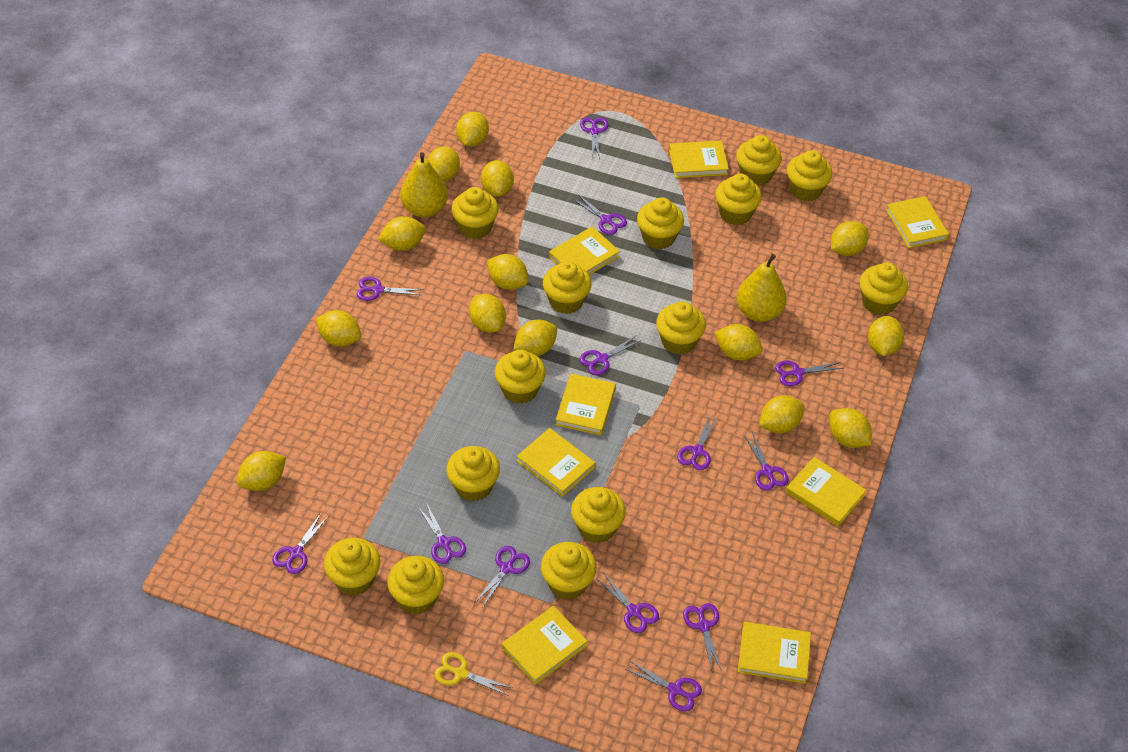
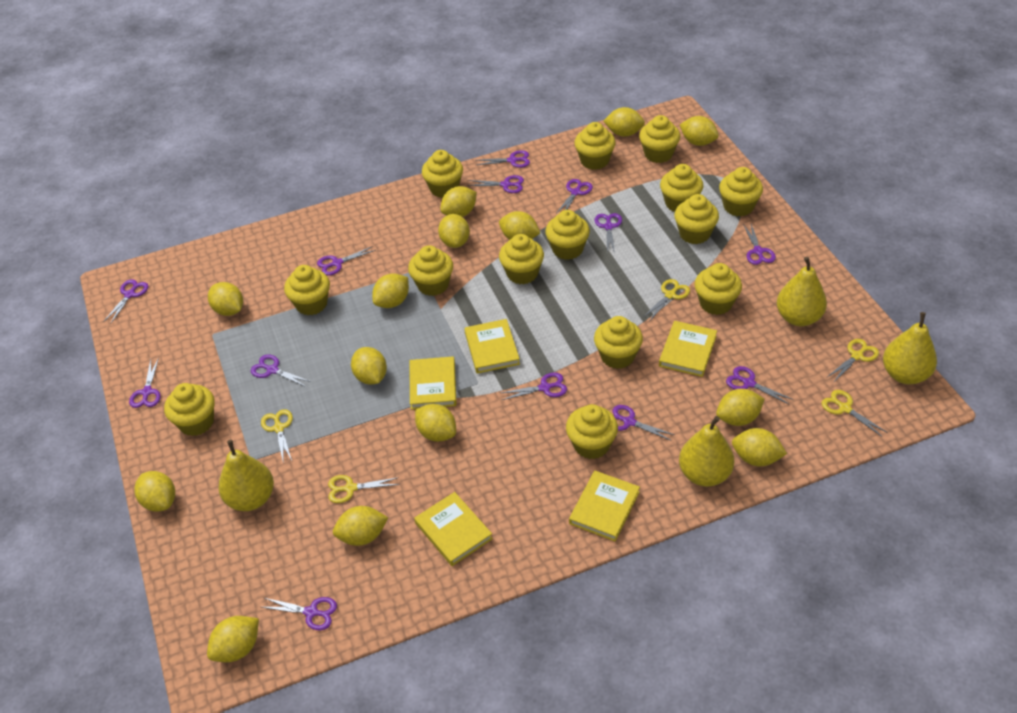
yellow book: [502,606,588,685] [517,428,595,497] [549,227,620,275] [555,374,616,435] [669,141,729,178] [738,622,811,684] [786,457,866,526] [886,196,949,248] = 8 -> [410,357,457,410] [414,492,493,566] [464,319,520,374] [569,471,640,541] [659,321,717,377] = 5
yellow pear: [400,152,448,217] [736,254,787,322] = 2 -> [218,440,274,511] [679,416,734,487] [777,257,827,326] [883,312,937,384] = 4
yellow scissors: [434,652,513,696] = 1 -> [261,409,293,461] [328,475,399,503] [643,279,690,320] [822,390,888,437] [826,339,879,383] = 5

